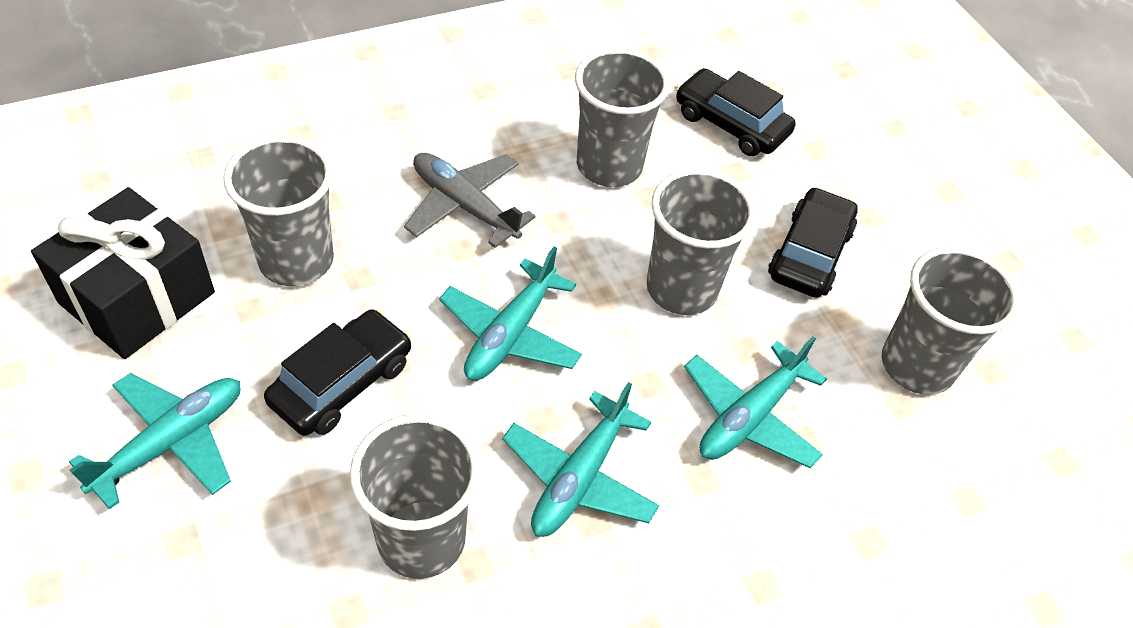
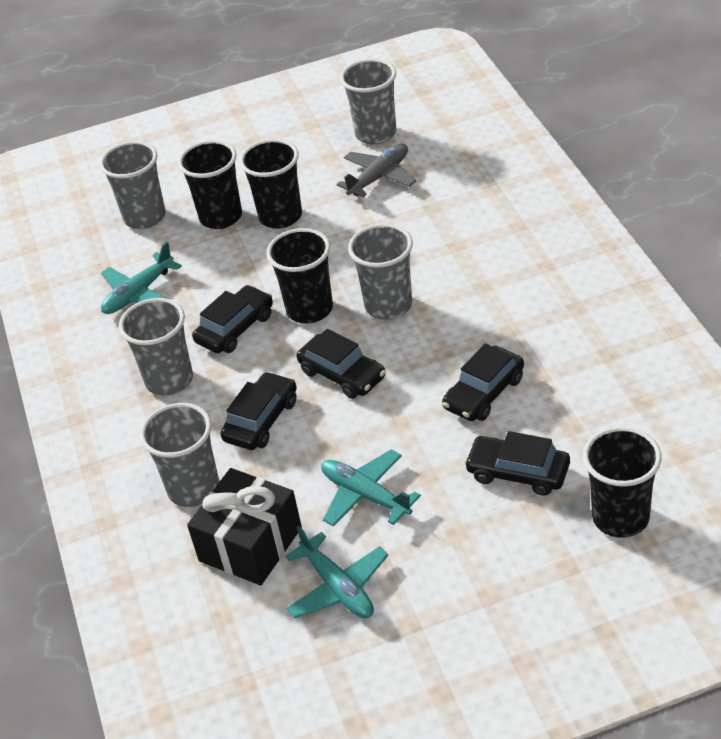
black car: [264,309,411,436] [676,68,795,156] [768,187,858,298] = 3 -> [192,285,273,353] [221,372,297,450] [297,329,386,399] [442,343,524,421] [464,431,570,496] = 5
black cup: none = 0 -> [178,140,242,229] [240,139,302,229] [266,228,333,324] [583,427,662,538] = 4
turquoise plane: [69,373,240,509] [439,246,582,381] [502,382,660,537] [684,336,827,468] = 4 -> [101,242,182,314] [285,525,388,618] [321,450,421,527] = 3

